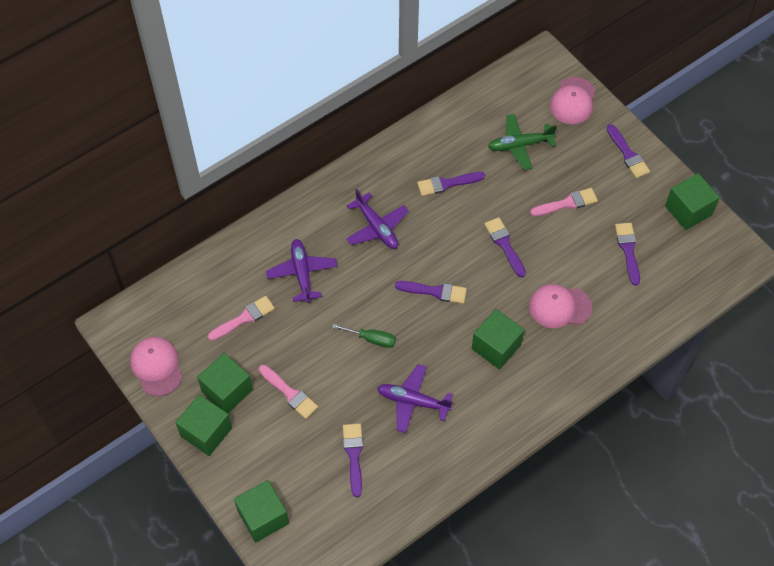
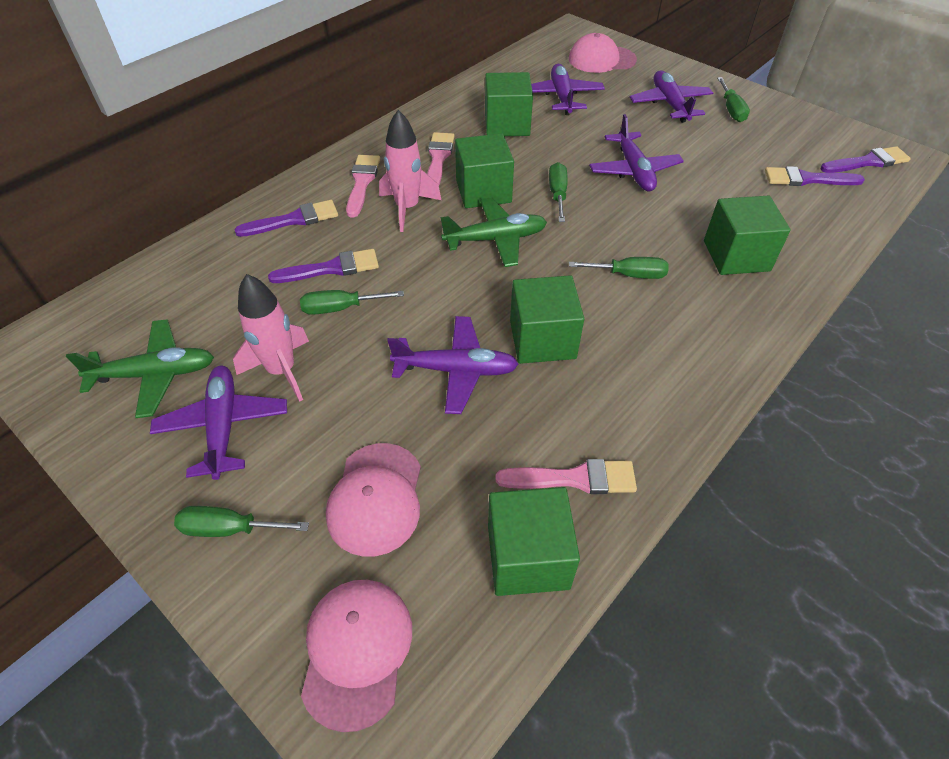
green plane: [488,114,557,170] = 1 -> [66,319,214,418] [441,197,547,267] = 2
green screwdriver: [332,324,396,348] = 1 -> [174,506,309,537] [300,290,404,315] [549,162,568,222] [569,257,669,279] [717,77,750,122] = 5
pink rocket: none = 0 -> [233,274,309,402] [379,110,441,232] = 2
purple brush: [343,423,363,497] [395,281,467,304] [417,172,485,196] [484,217,526,277] [607,124,650,178] [615,223,640,286] = 6 -> [234,200,338,237] [268,249,379,283] [765,166,865,186] [821,146,911,173] = 4
purple plane: [266,239,337,303] [346,189,409,249] [377,364,453,433] = 3 -> [150,366,287,480] [387,316,519,414] [531,64,605,115] [589,114,684,192] [630,71,713,123] = 5

